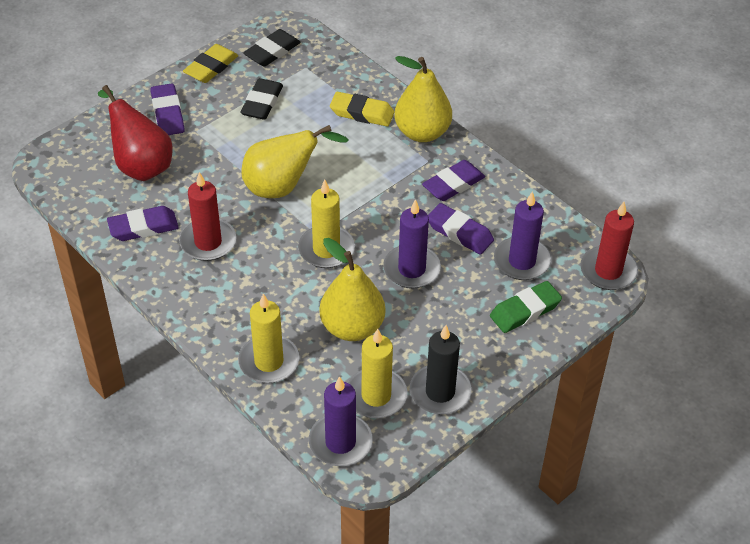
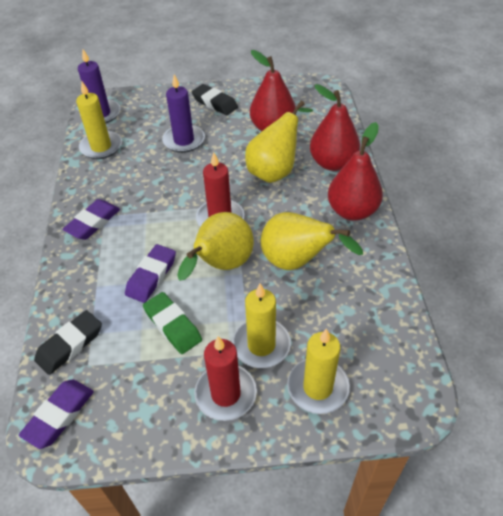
black candle: [410,325,472,414] = 1 -> none = 0
purple candle: [309,376,373,466] [383,199,441,288] [494,191,551,280] = 3 -> [78,49,120,124] [162,74,205,153] = 2
purple eraser: [107,206,179,241] [150,83,185,135] [422,160,485,201] [428,203,494,255] = 4 -> [19,380,94,449] [63,199,120,240] [125,244,176,303] = 3
red pear: [98,85,172,181] = 1 -> [250,50,296,131] [310,84,360,171] [328,122,383,221] = 3
yellow eraser: [183,44,238,83] [330,92,394,126] = 2 -> none = 0

